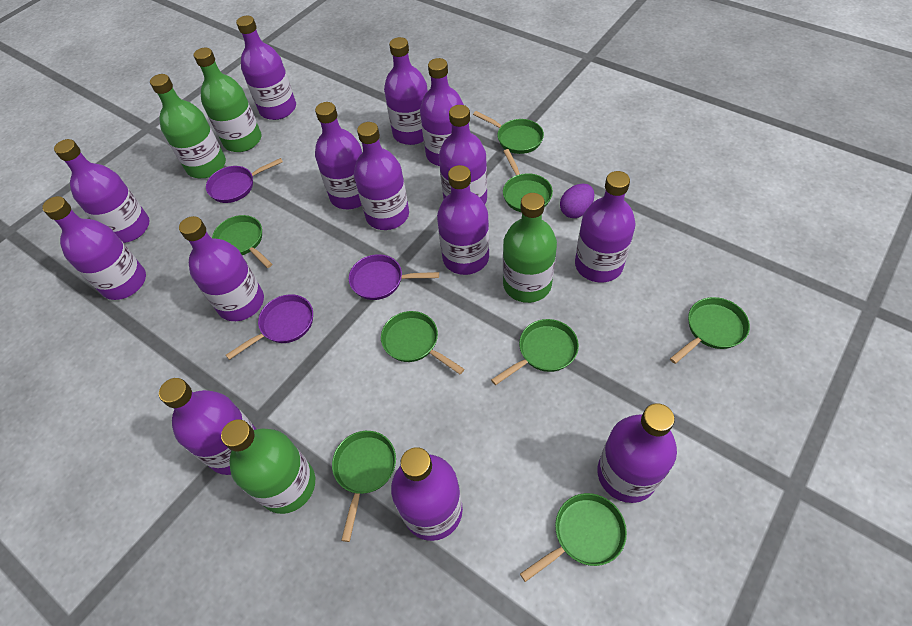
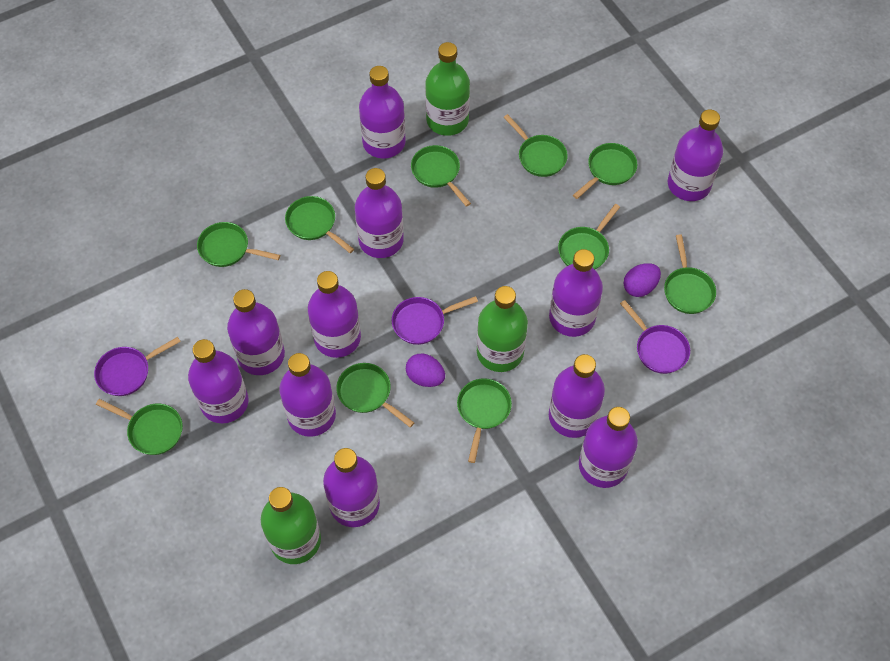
green bottle: [150,74,226,178] [194,48,261,152] [221,419,315,514] [503,193,557,303] = 4 -> [261,487,321,564] [425,42,470,136] [477,286,528,372] = 3
green pan: [212,215,272,268] [332,431,396,542] [381,311,465,374] [473,111,544,154] [491,319,579,385] [503,149,553,212] [520,493,627,582] [670,297,750,364] = 8 -> [96,399,183,455] [197,222,280,267] [285,196,354,253] [336,363,414,428] [411,145,471,207] [457,378,512,463] [503,114,568,177] [558,204,620,269] [573,143,637,199] [664,235,716,314] = 10
purple bottle: [42,196,146,300] [54,139,149,243] [159,378,256,475] [179,216,264,321] [236,16,296,120] [315,102,362,209] [354,122,409,230] [384,37,428,145] [391,447,463,541] [420,58,464,166] [437,165,489,275] [439,105,487,204] [575,171,636,282] [597,403,677,503] = 14 -> [188,339,249,423] [227,289,285,375] [279,353,336,437] [308,271,361,358] [323,448,380,527] [355,168,404,258] [359,66,405,158] [549,249,603,337] [549,354,605,438] [579,407,638,488] [668,110,723,201] = 11
purple egg: [560,184,594,218] = 1 -> [406,354,445,387] [624,263,661,297] = 2

